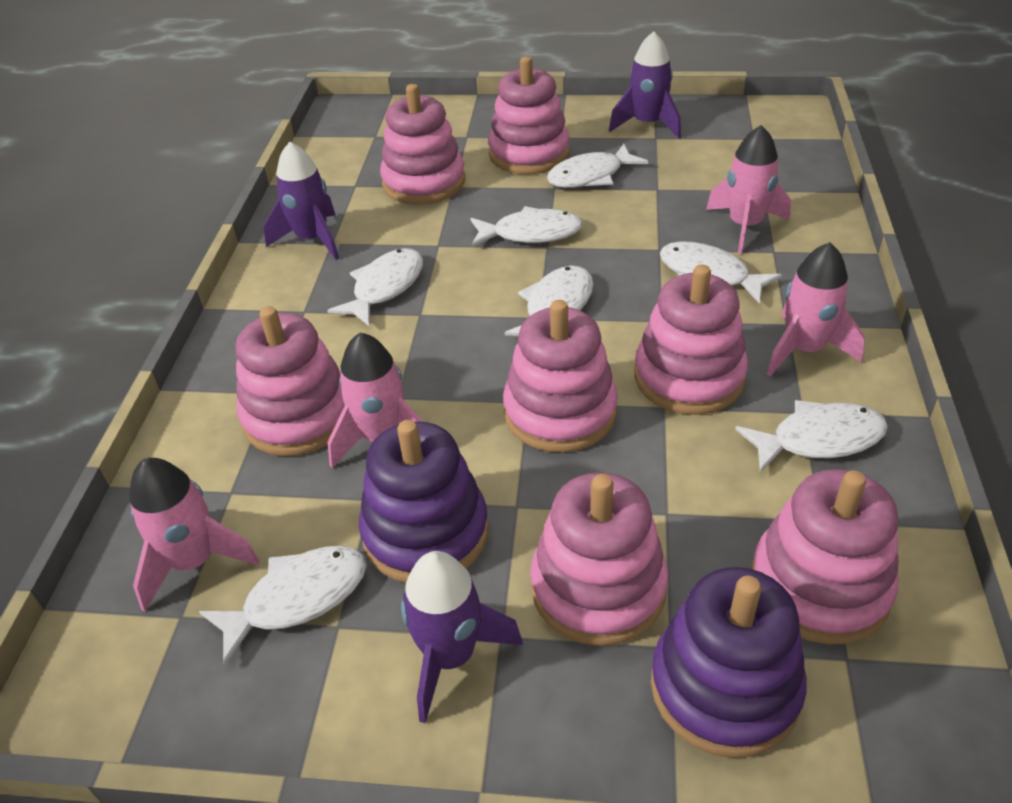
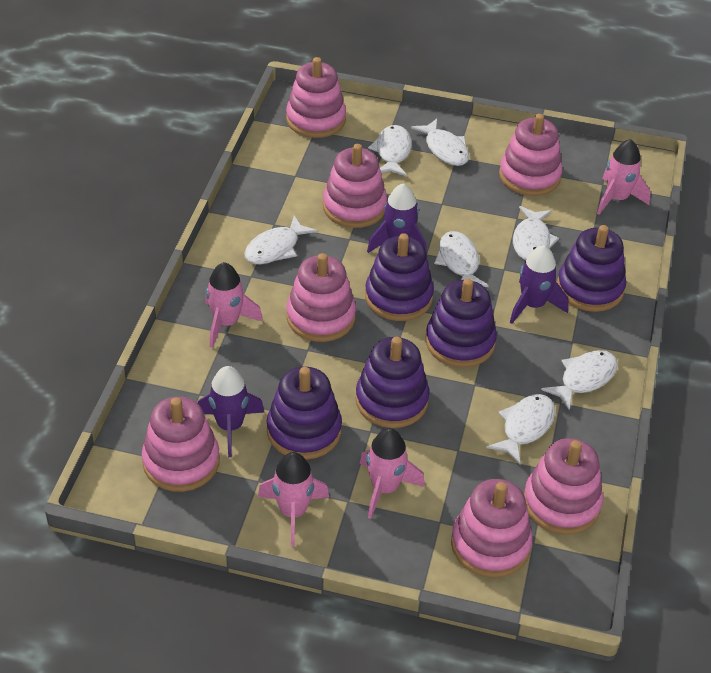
purple stacking toy: [359,420,489,582] [651,567,807,758] = 2 -> [267,367,342,460] [355,337,429,428] [365,233,434,321] [426,278,497,368] [557,225,626,312] = 5

